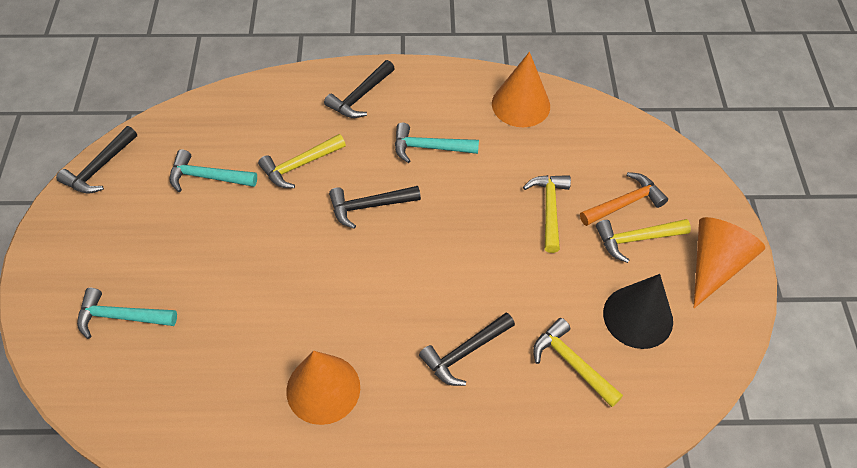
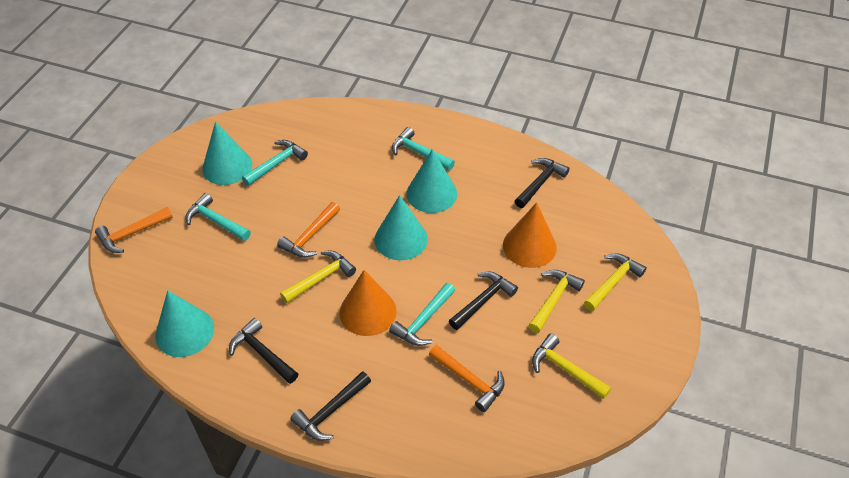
black cone: [603,274,673,349] = 1 -> none = 0
orange cone: [286,351,360,425] [492,52,550,127] [694,217,765,308] = 3 -> [340,270,397,336] [503,202,557,268] = 2
orange hammer: [580,172,668,226] = 1 -> [95,207,173,253] [277,202,340,258] [429,345,505,412] = 3
turquoise cone: none = 0 -> [155,290,214,357] [202,122,252,185] [374,195,428,260] [407,149,457,213] = 4
turquoise hammer: [77,288,177,339] [169,149,257,192] [395,123,479,163] = 3 -> [185,193,251,241] [242,140,308,186] [389,283,455,346] [392,127,455,170] = 4

